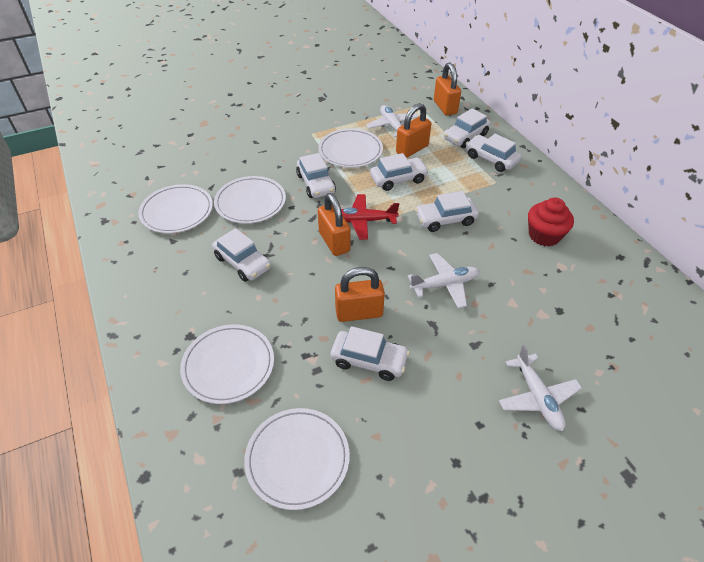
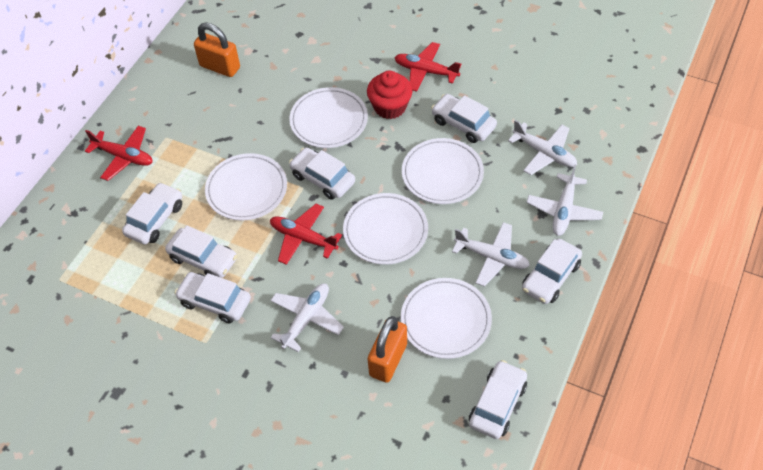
orange padlock: [318,193,350,256] [335,267,385,322] [396,103,431,158] [434,63,461,116] = 4 -> [194,22,240,77] [368,316,407,383] = 2
red plane: [341,194,399,240] = 1 -> [85,126,152,181] [270,204,342,265] [394,42,462,92] = 3
white plane: [366,105,419,137] [408,253,480,308] [499,345,582,431] = 3 -> [270,283,344,352] [452,222,530,287] [508,120,577,175] [526,164,603,236] = 4

